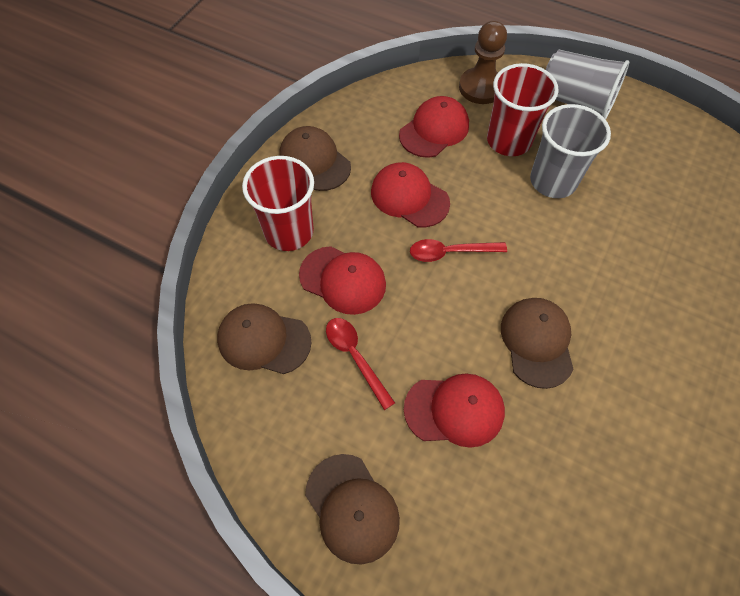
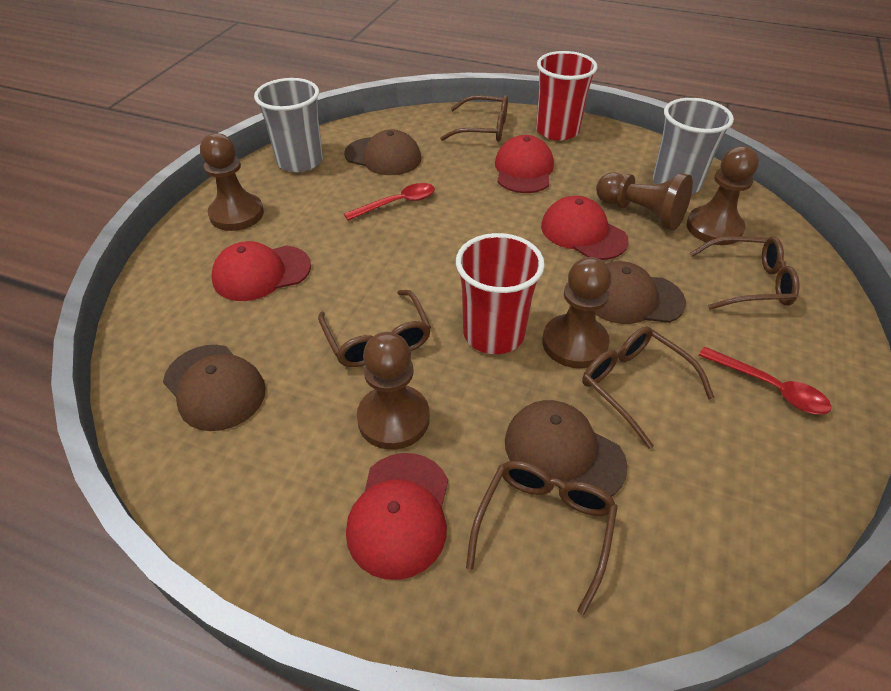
brown glasses: none = 0 -> [318,290,431,367] [440,95,508,142] [466,461,618,615] [582,326,714,449] [690,236,799,310] = 5
brown pawn: [459,21,507,104] = 1 -> [200,133,264,231] [357,332,430,450] [542,257,612,368] [596,172,693,231] [686,146,759,245] = 5

